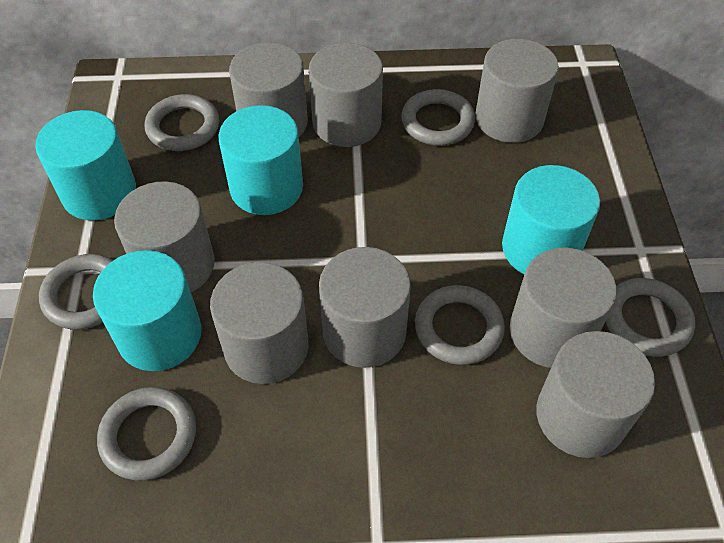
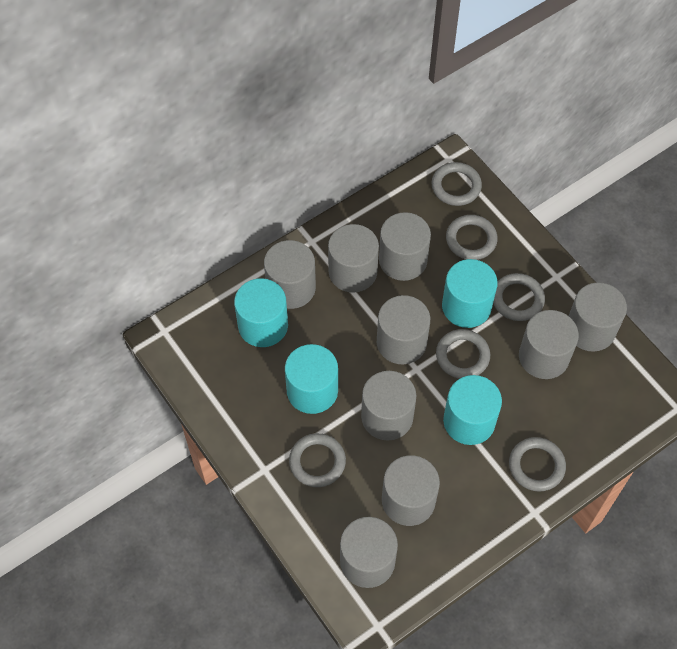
grey cylinder: [114,181,215,292] [210,262,309,384] [229,42,308,137] [309,43,383,147] [319,247,411,368] [475,39,559,143] [510,248,617,368] [536,331,655,458] = 8 -> [264,240,316,309] [328,224,379,293] [340,517,398,588] [361,371,416,441] [377,295,430,364] [379,212,431,281] [382,455,440,526] [519,310,579,379] [569,282,627,352] = 9

